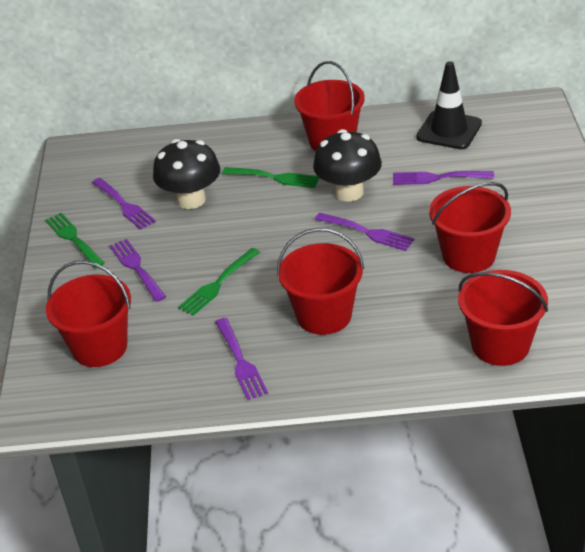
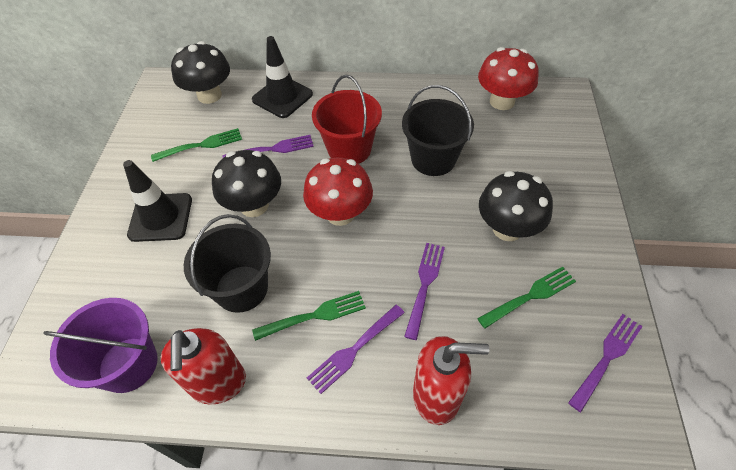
black bucket: none = 0 -> [184,214,271,313] [402,85,474,176] = 2
black mushroom: [153,139,220,209] [313,129,382,201] = 2 -> [171,41,230,104] [212,150,281,217] [479,171,553,241] = 3
black traffic cone: [416,61,482,149] = 1 -> [123,160,192,242] [252,36,313,118] = 2
purple bucket: none = 0 -> [43,298,158,393] = 1
purple fork: [92,178,156,230] [109,239,166,302] [215,318,268,400] [315,213,415,251] [393,171,494,185] = 5 -> [222,135,314,158] [307,305,404,394] [404,243,445,340] [568,314,643,412] = 4
red bucket: [46,260,131,367] [277,228,364,335] [294,61,365,151] [429,182,511,273] [458,270,548,366] = 5 -> [312,75,382,164] = 1
red mushroom: none = 0 -> [303,158,373,226] [478,47,539,110] = 2
red soap dispenser: none = 0 -> [161,328,246,405] [413,336,489,425] = 2

